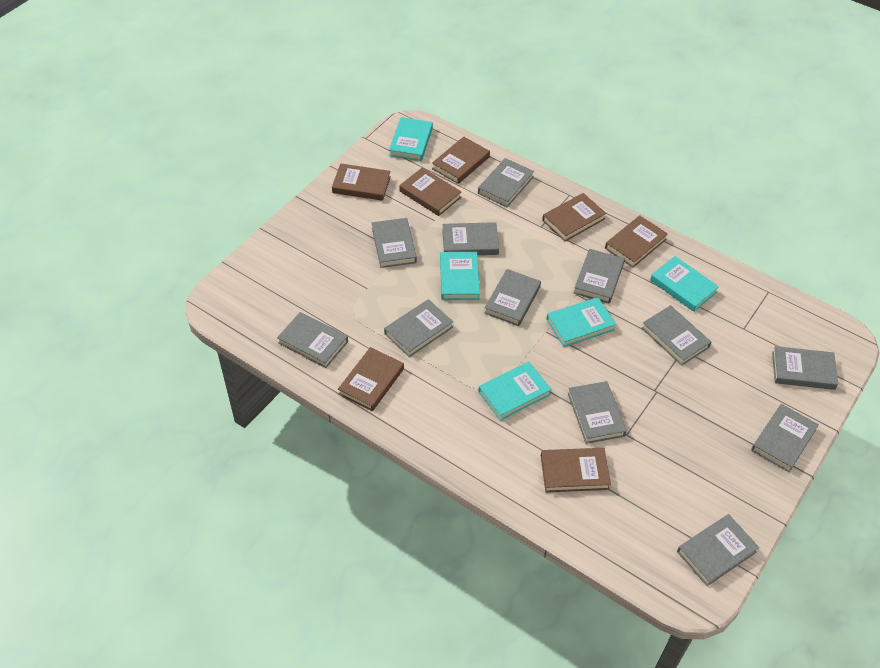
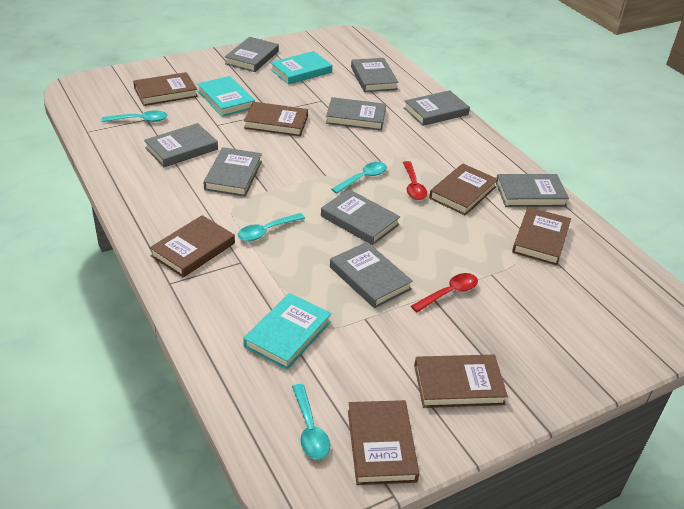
grey book: [277,312,348,368] [372,218,417,268] [384,299,453,357] [442,222,499,255] [478,158,534,207] [484,269,541,326] [568,381,627,444] [574,249,625,304] [642,305,711,366] [677,514,759,586] [751,404,819,472] [772,346,838,390] = 12 -> [144,123,218,167] [203,147,262,197] [225,37,279,72] [321,189,400,245] [326,97,386,131] [330,242,413,308] [351,58,399,92] [404,90,470,126] [496,174,569,207] = 9
red spoon: none = 0 -> [403,161,427,200] [411,273,478,312] = 2
turquoise book: [389,117,433,161] [440,252,480,300] [478,362,552,421] [546,297,616,347] [650,256,719,312] = 5 -> [197,76,255,117] [243,293,332,370] [270,51,332,85] = 3
turquoise spoon: none = 0 -> [102,110,168,122] [238,213,305,241] [292,384,330,459] [331,162,387,194] = 4

